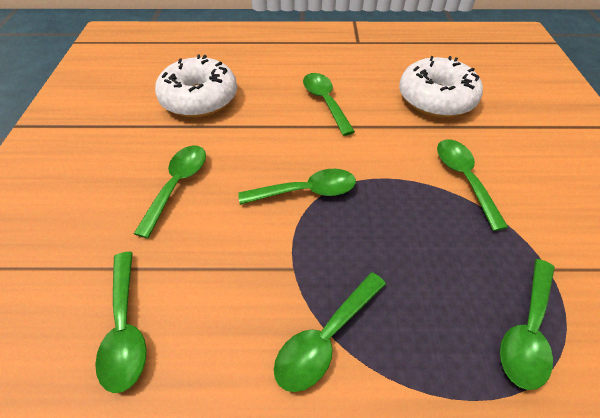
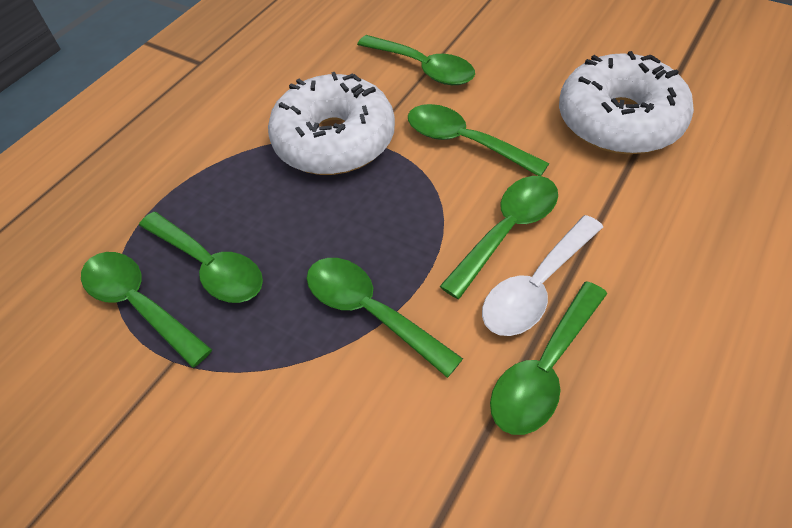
white spoon: none = 0 -> [482,215,603,336] = 1

